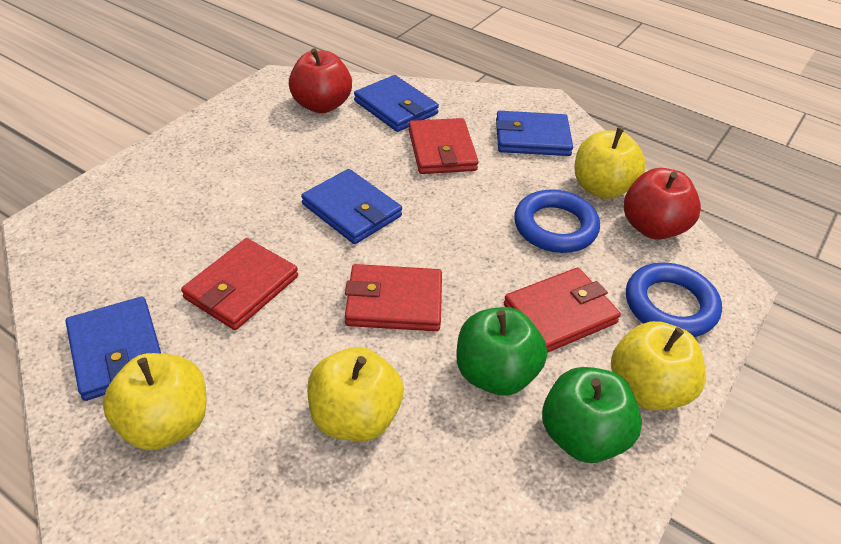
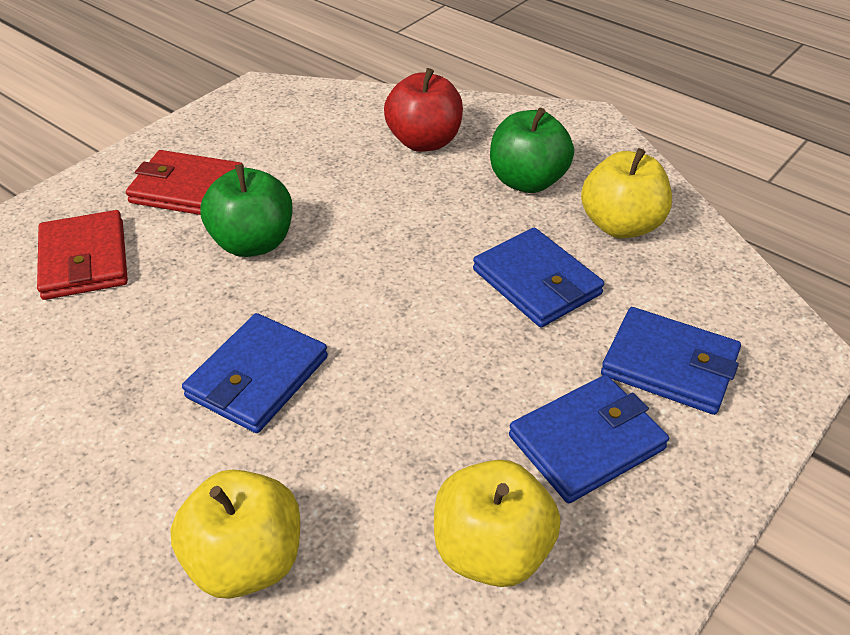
blue ring: [514,189,600,253] [626,263,722,337] = 2 -> none = 0
red apple: [289,48,352,113] [624,168,701,240] = 2 -> [384,68,463,152] = 1
red wallet: [181,238,298,330] [345,264,442,331] [409,118,479,174] [504,267,621,353] = 4 -> [37,210,128,300] [126,150,243,215] = 2
yellow apple: [103,353,207,450] [307,347,403,441] [574,128,646,199] [611,321,706,410] = 4 -> [171,469,300,599] [434,460,561,587] [581,148,672,239] = 3

